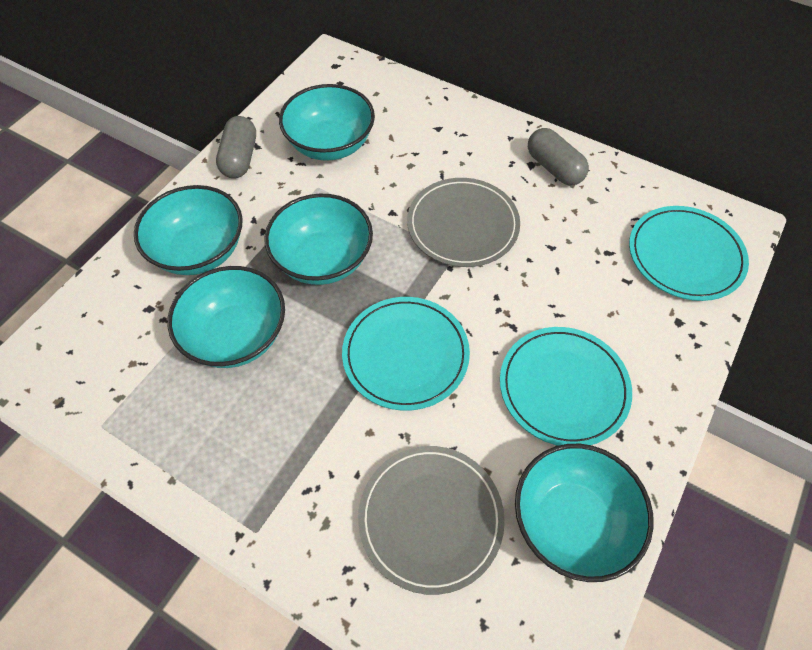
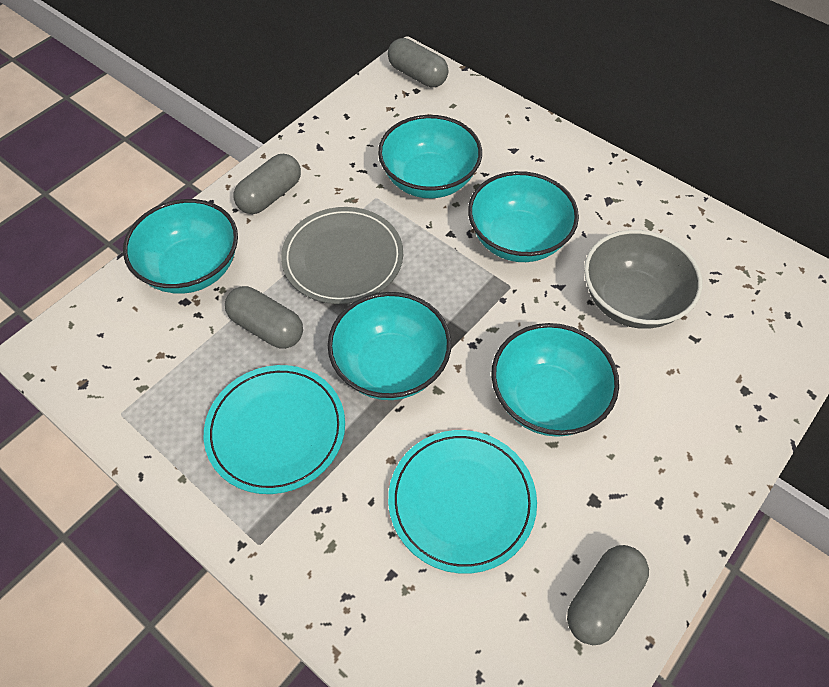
grey bowl: none = 0 -> [584,230,702,329] = 1
grey capsule: [216,116,256,178] [528,128,589,186] = 2 -> [225,286,303,349] [234,154,301,214] [388,38,448,87] [567,545,649,645] = 4
grey plate: [358,446,505,595] [407,178,520,267] = 2 -> [281,207,403,304] = 1
turquoise plate: [342,297,470,411] [500,327,632,446] [629,206,749,301] = 3 -> [204,365,345,494] [388,430,537,574] = 2

